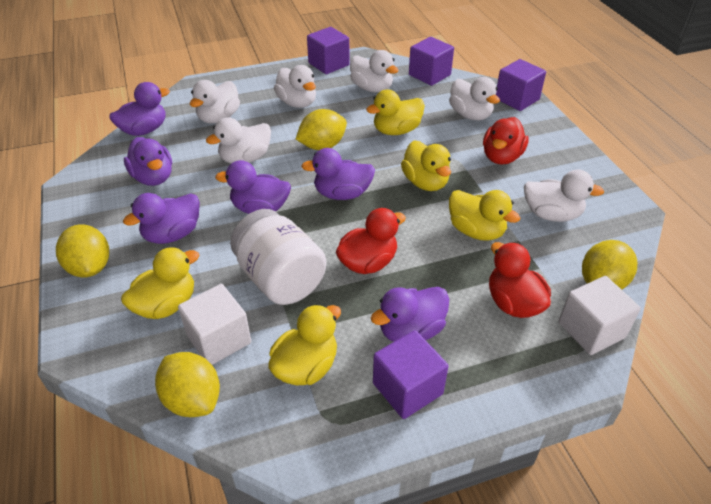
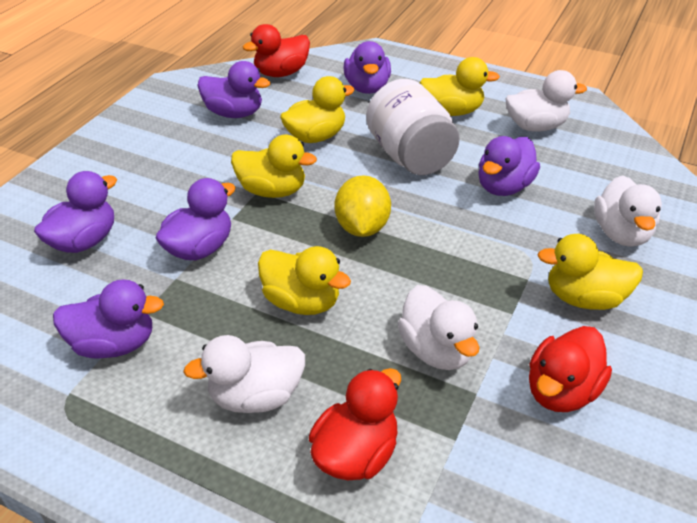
purple cube: [307,27,350,74] [373,330,449,419] [409,37,454,86] [496,59,546,111] = 4 -> none = 0
white cube: [178,284,251,365] [559,276,641,355] = 2 -> none = 0
white duck: [190,80,240,124] [206,117,271,164] [274,65,316,108] [350,50,399,92] [449,77,500,120] [524,170,604,222] = 6 -> [183,335,305,413] [398,285,479,370] [505,70,587,132] [594,175,662,247] = 4
yellow lemon: [56,224,109,278] [155,352,220,417] [296,109,347,150] [582,240,637,290] = 4 -> [335,175,391,237] = 1

